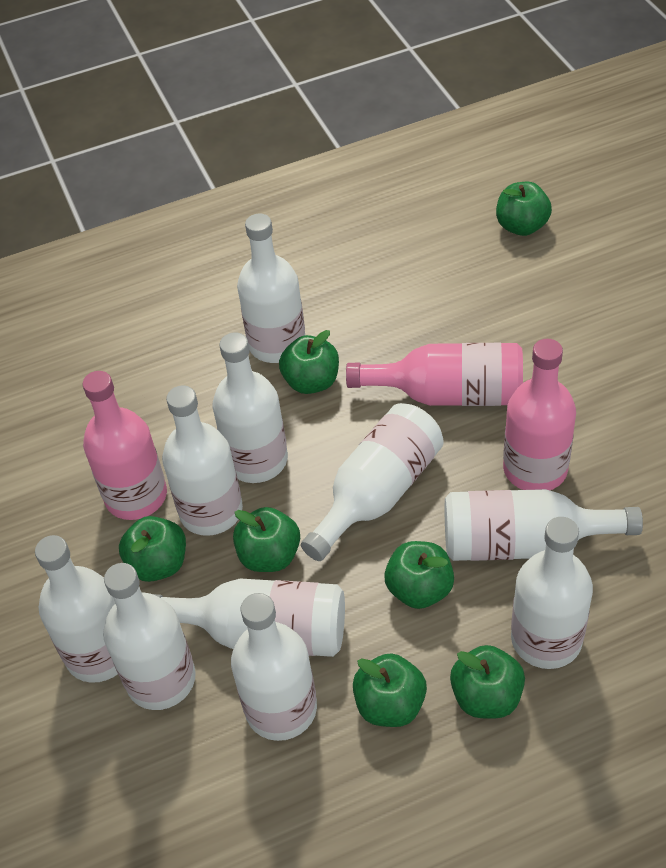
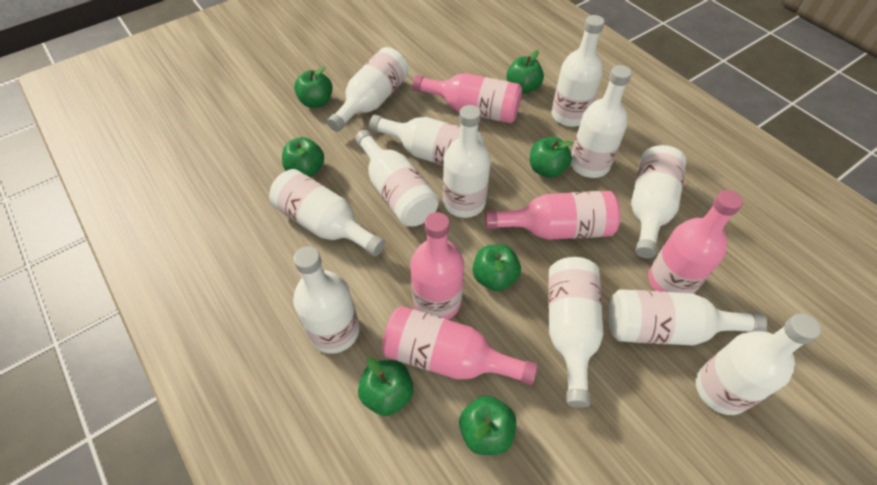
pink bottle: [83,371,167,520] [346,343,523,406] [503,339,576,490] = 3 -> [382,306,538,385] [410,212,464,320] [412,73,522,123] [485,191,620,240] [648,190,743,294] = 5
white bottle: [35,535,118,683] [103,563,196,710] [153,578,345,657] [162,385,243,536] [212,332,288,483] [231,593,317,741] [237,214,305,363] [301,403,443,561] [445,489,643,561] [511,517,593,669] = 10 -> [269,169,385,256] [293,246,359,354] [327,47,409,132] [355,130,439,227] [369,115,484,166] [443,105,491,218] [548,257,603,408] [551,15,605,127] [570,65,632,178] [608,289,767,346] [631,145,686,258] [696,313,821,415] = 12

